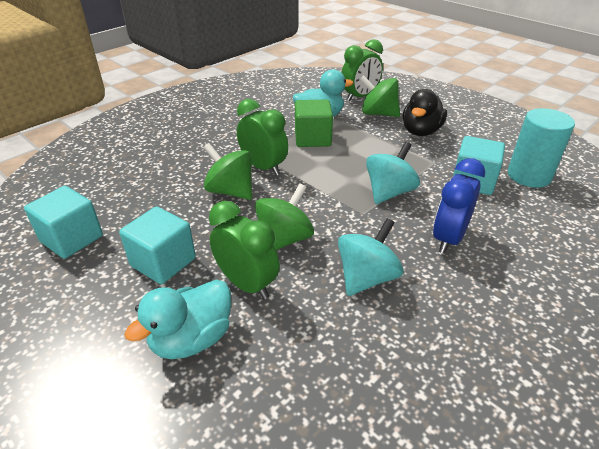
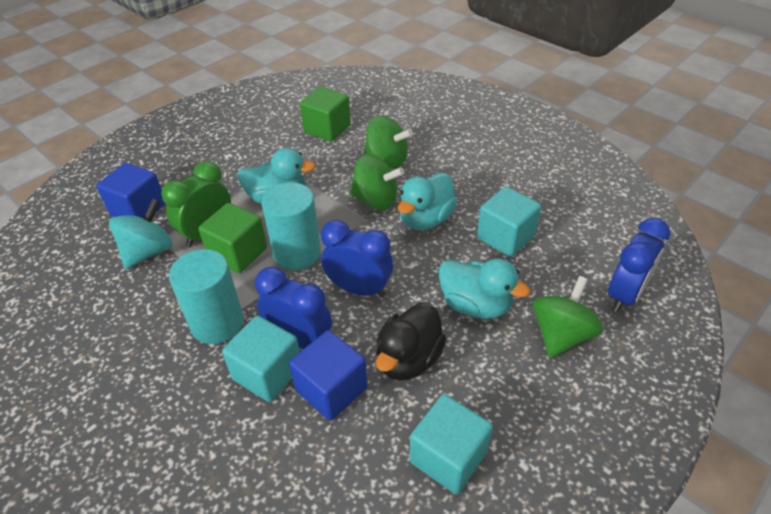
blue clock: [433,158,485,254] = 1 -> [255,267,332,349] [321,220,393,297] [608,218,670,312] = 3
blue cube: none = 0 -> [96,163,165,218] [289,330,367,421] = 2
green clock: [209,201,280,299] [237,99,288,176] [341,39,383,102] = 3 -> [161,161,231,247] = 1
green cube: [295,99,333,147] = 1 -> [198,203,267,273] [300,86,351,142] = 2
turquoise cylinder: [508,108,575,188] = 1 -> [169,249,244,344] [262,182,321,270] = 2
turquoise duck: [124,280,231,359] [293,69,353,117] = 2 -> [237,148,316,204] [398,173,457,230] [438,258,530,319] = 3
turquoise spinning top: [338,218,403,296] [366,142,420,204] = 2 -> [109,198,172,269] = 1

